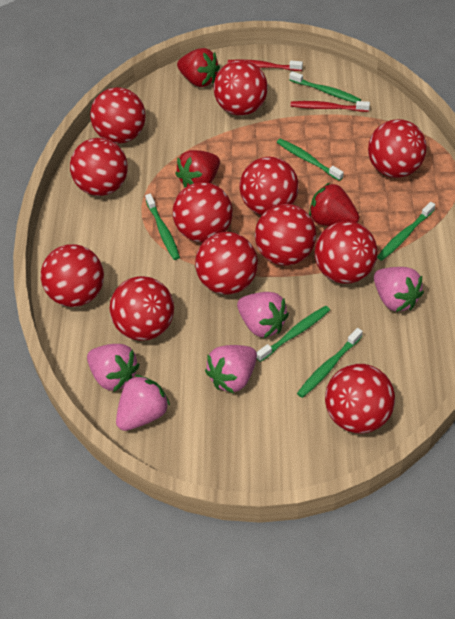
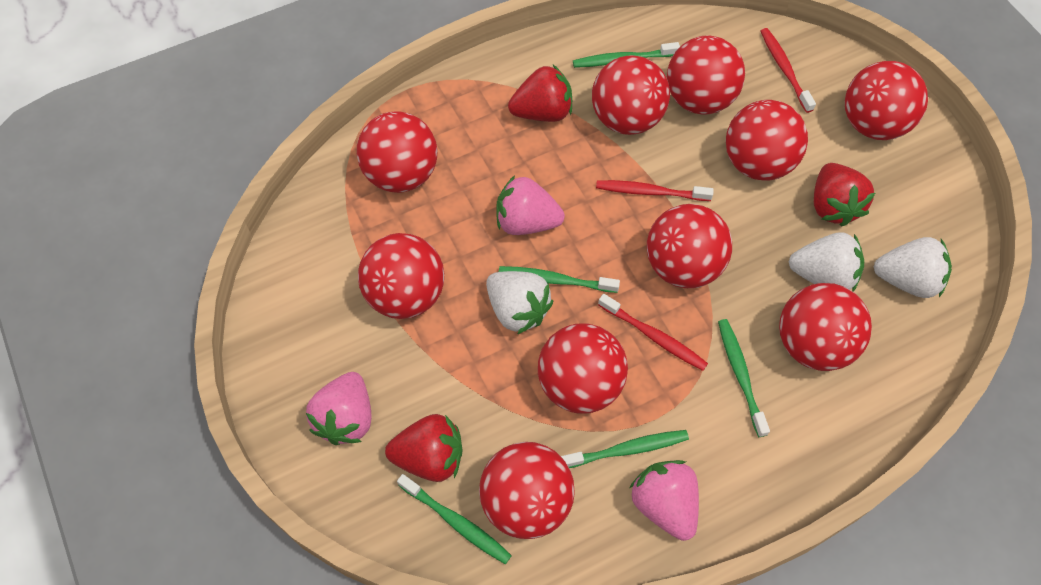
green toothbrush: [145,194,180,260] [256,306,330,362] [277,139,344,181] [289,71,361,103] [297,328,363,398] [377,202,435,261] = 6 -> [397,474,512,564] [499,266,620,293] [561,430,689,468] [573,42,680,68] [718,319,770,437] = 5
pink strawberry: [87,344,140,392] [116,374,170,431] [205,345,257,393] [237,292,289,338] [374,267,424,312] = 5 -> [306,372,372,445] [496,175,565,235] [630,460,699,541] = 3
red ball: [41,244,104,307] [70,138,128,196] [90,87,145,144] [109,276,174,341] [173,182,232,242] [195,232,258,295] [214,60,268,116] [240,157,299,215] [255,204,316,265] [315,221,378,284] [325,364,395,434] [368,119,427,178] = 12 -> [357,111,438,193] [358,233,444,319] [479,442,575,539] [538,323,628,414] [592,55,670,135] [647,204,732,288] [667,36,745,115] [726,100,808,181] [779,283,872,371] [845,61,928,140] = 10
red toothbrush: [227,60,303,71] [290,101,370,112] = 2 -> [596,180,714,201] [598,294,708,371] [761,28,816,113] = 3
white strawberry: none = 0 -> [486,271,553,335] [789,232,864,292] [874,237,952,298] = 3

